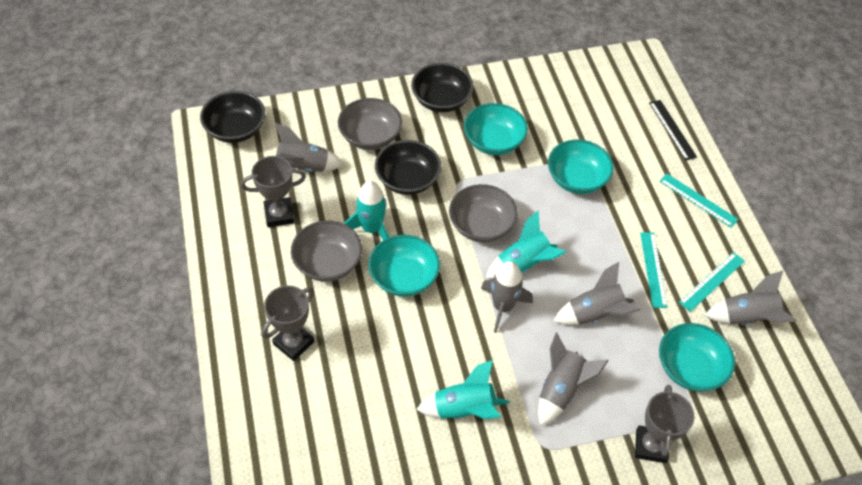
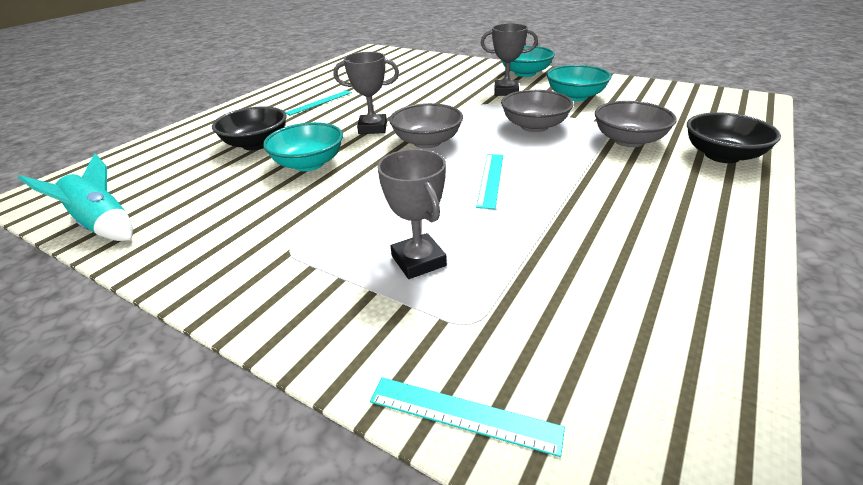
black bowl: [200,91,265,143] [375,140,441,195] [411,63,473,112] = 3 -> [212,106,286,150] [687,112,781,163] = 2
black ruler: [649,100,697,161] = 1 -> none = 0
grey rocket: [275,123,344,172] [481,261,533,333] [538,332,609,426] [553,262,641,325] [704,271,796,325] = 5 -> none = 0
turquoise bowl: [368,235,440,297] [464,103,528,155] [548,140,614,194] [659,323,735,392] = 4 -> [263,122,343,171] [501,46,555,77] [547,65,611,101] = 3
turquoise rocket: [344,181,389,240] [416,360,509,419] [486,210,567,279] = 3 -> [18,153,133,241] = 1

